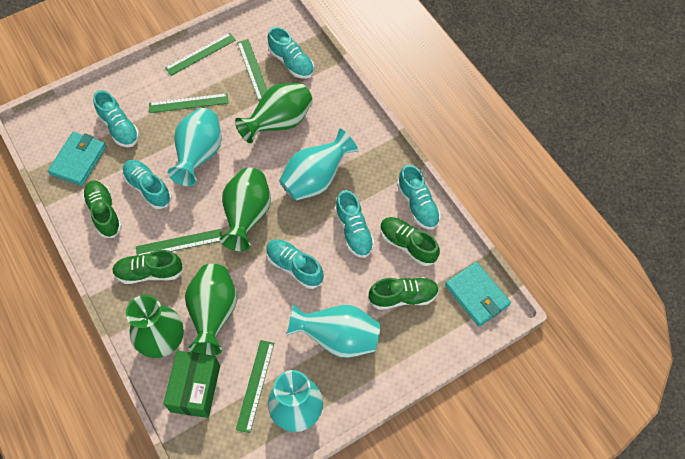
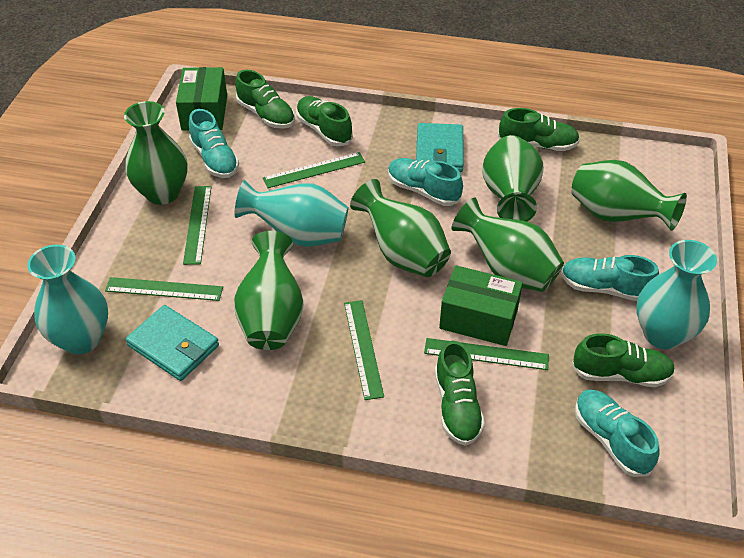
green box: [163,350,220,418] = 1 -> [176,67,227,131] [439,265,523,346] = 2
green shoe: [82,180,122,238] [112,250,184,284] [368,277,439,310] [380,217,440,266] = 4 -> [235,70,295,128] [296,96,353,146] [435,341,485,446] [498,108,580,151] [572,333,675,387] = 5
green vase: [126,295,184,358] [185,264,237,356] [220,168,271,251] [235,83,313,144] = 4 -> [124,101,188,205] [234,231,304,350] [350,179,451,277] [451,198,564,292] [482,135,544,221] [571,160,687,231] = 6
turquoise shoe: [93,90,139,147] [122,160,172,209] [266,239,324,289] [268,27,314,79] [335,190,374,258] [397,164,441,230] = 6 -> [189,109,239,178] [388,158,463,206] [561,255,659,301] [575,389,660,477] = 4
turquoise vase: [168,108,222,186] [268,370,323,432] [279,129,358,201] [287,304,380,358] = 4 -> [27,244,108,354] [234,180,348,247] [637,240,717,349] = 3

